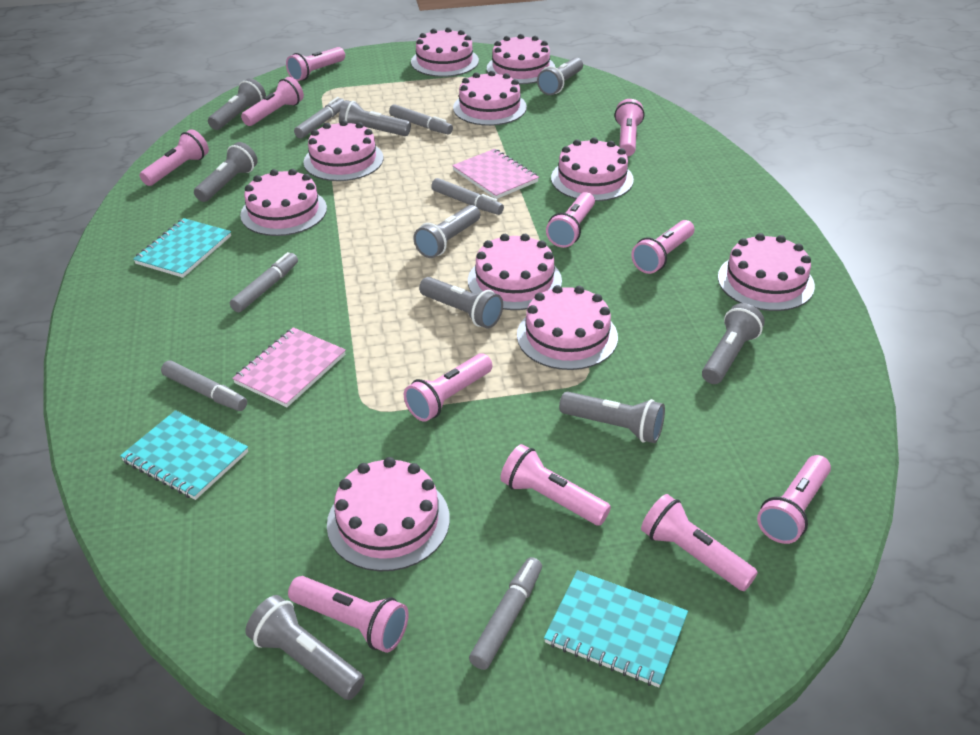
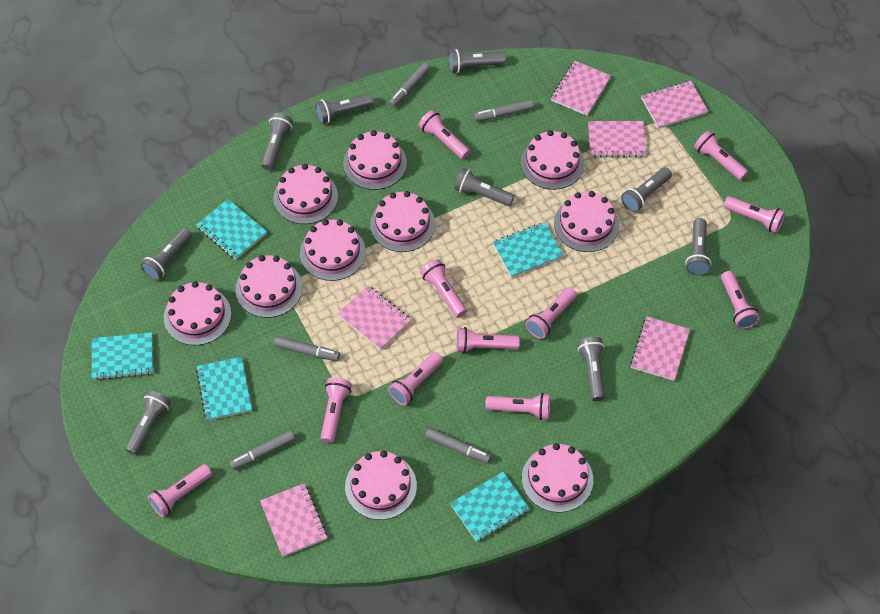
grey marker: [161,360,247,411] [230,252,298,312] [294,97,344,138] [389,104,453,134] [431,178,504,215] [469,557,542,670] = 6 -> [229,430,295,470] [274,336,340,361] [389,63,431,108] [425,428,491,463] [474,99,534,122] = 5
pink notebook: [232,327,346,407] [452,149,539,199] = 2 -> [260,483,327,557] [337,286,411,350] [551,61,611,116] [588,121,646,158] [630,317,690,381] [641,81,708,129] = 6
turquoise notebook: [120,410,248,500] [133,218,231,278] [544,570,688,687] = 3 -> [92,332,153,380] [196,357,252,421] [197,199,267,260] [450,472,530,542] [493,222,564,277] = 5

